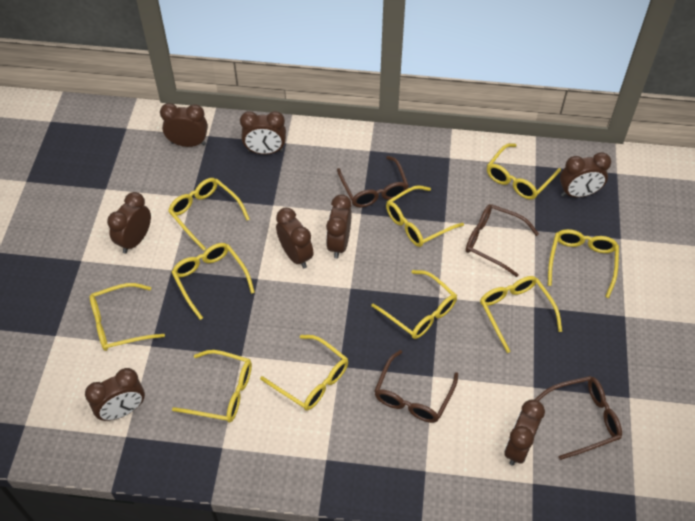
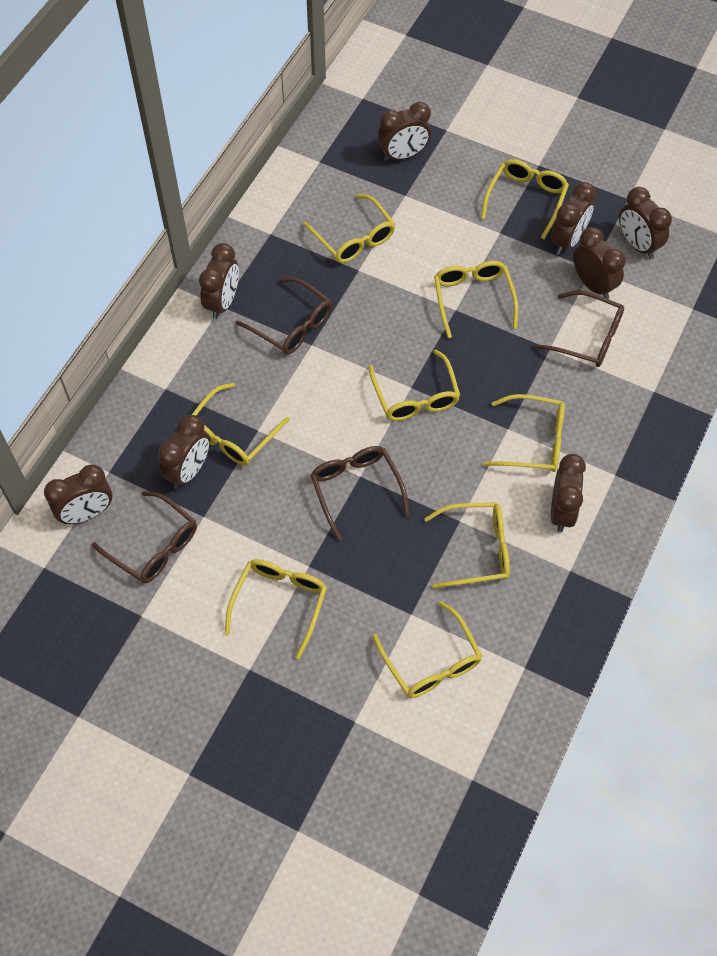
yellow glasses: [90,283,165,351] [168,178,250,251] [171,243,255,320] [172,350,252,422] [260,335,348,411] [371,270,457,339] [386,185,464,247] [480,276,562,353] [487,143,561,200] [548,229,619,298] = 10 -> [192,383,290,466] [225,559,327,659] [303,194,395,263] [369,350,460,421] [372,601,482,698] [424,502,510,589] [434,261,518,338] [481,159,569,239] [483,394,565,472] = 9

